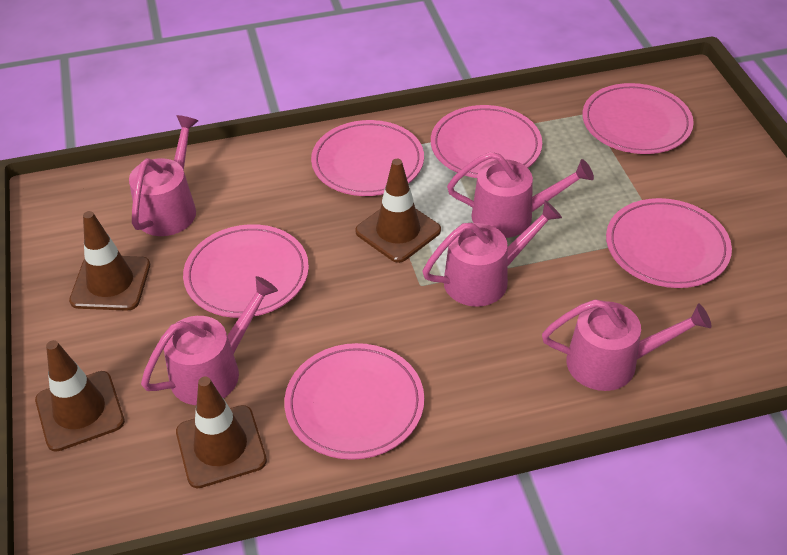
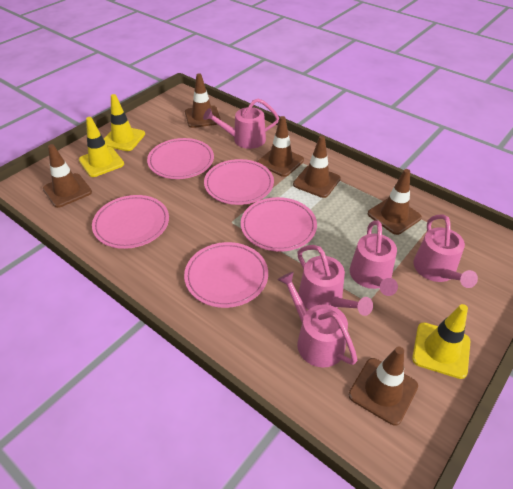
brown traffic cone: [35,340,125,452] [69,211,150,311] [176,376,267,488] [355,159,441,263] = 4 -> [43,144,92,208] [185,73,221,128] [258,116,304,177] [293,136,341,198] [349,347,418,426] [368,169,422,235] = 6
pink plate: [183,224,309,318] [284,343,424,460] [311,120,424,196] [431,105,542,178] [582,83,694,154] [606,198,732,288] = 6 -> [92,195,169,249] [147,138,214,179] [184,242,268,308] [204,159,274,205] [241,197,317,252] = 5
yellow traffic cone: none = 0 -> [79,117,124,177] [104,94,145,151] [412,304,470,379] = 3

